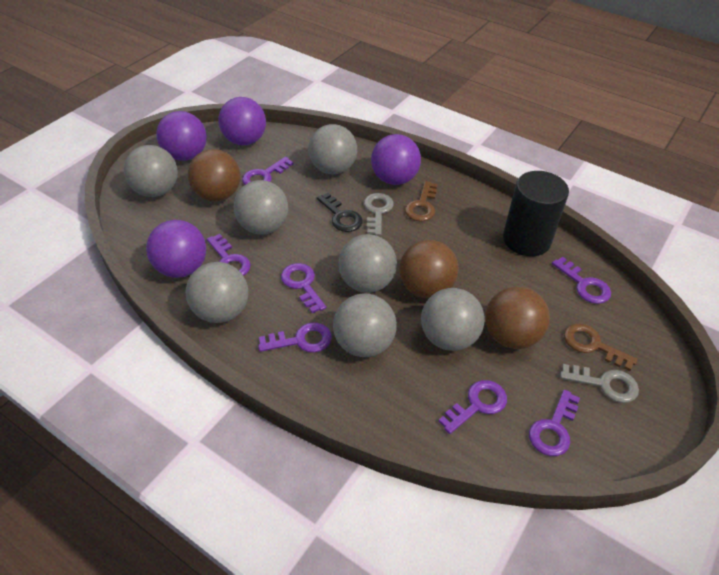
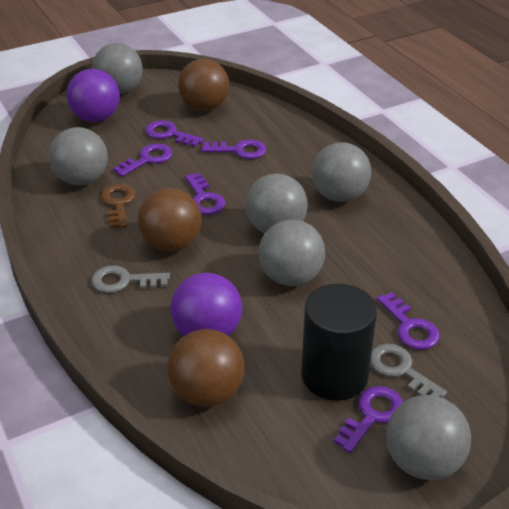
black key: [317,193,363,232] = 1 -> none = 0
brown key: [405,181,437,221] [564,323,638,371] = 2 -> [101,184,136,228] = 1
grey ball: [124,145,178,197] [186,262,248,323] [234,180,288,235] [308,124,357,174] [333,294,397,357] [338,234,397,293] [421,288,485,351] = 7 -> [49,127,108,185] [92,43,143,94] [246,174,308,233] [259,219,325,286] [312,142,371,202] [386,395,471,480] = 6
purple ball: [146,220,206,278] [156,111,207,161] [218,97,266,145] [371,134,421,185] = 4 -> [66,69,120,122] [171,273,242,336] = 2
purple key: [207,234,251,276] [242,157,293,185] [258,322,332,352] [281,263,326,313] [439,380,507,434] [529,390,580,456] [552,257,611,304] = 7 -> [113,144,172,177] [145,121,203,147] [185,173,225,215] [201,140,266,159] [334,386,403,453] [377,292,440,350] = 6

